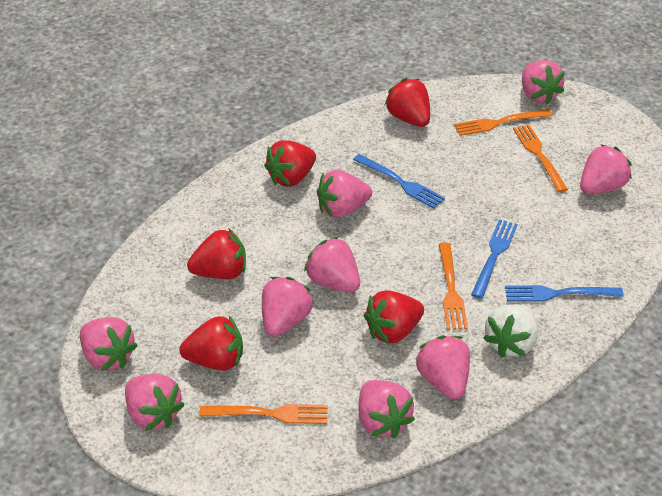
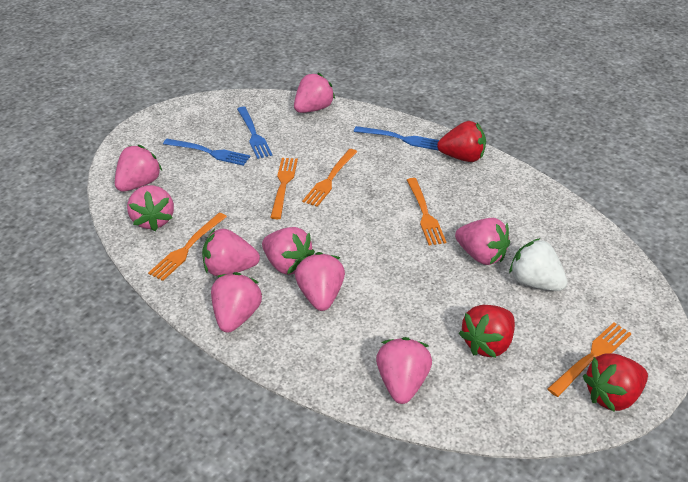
orange fork: [199,404,328,424] [439,242,468,330] [454,109,553,136] [513,125,568,192] = 4 -> [148,213,227,281] [270,158,298,219] [302,149,357,207] [407,178,446,245] [548,323,632,397] = 5
red strawberry: [179,316,243,371] [187,228,246,279] [264,140,316,187] [364,290,424,344] [385,78,430,127] = 5 -> [437,121,486,162] [459,305,515,358] [583,353,648,412] = 3

